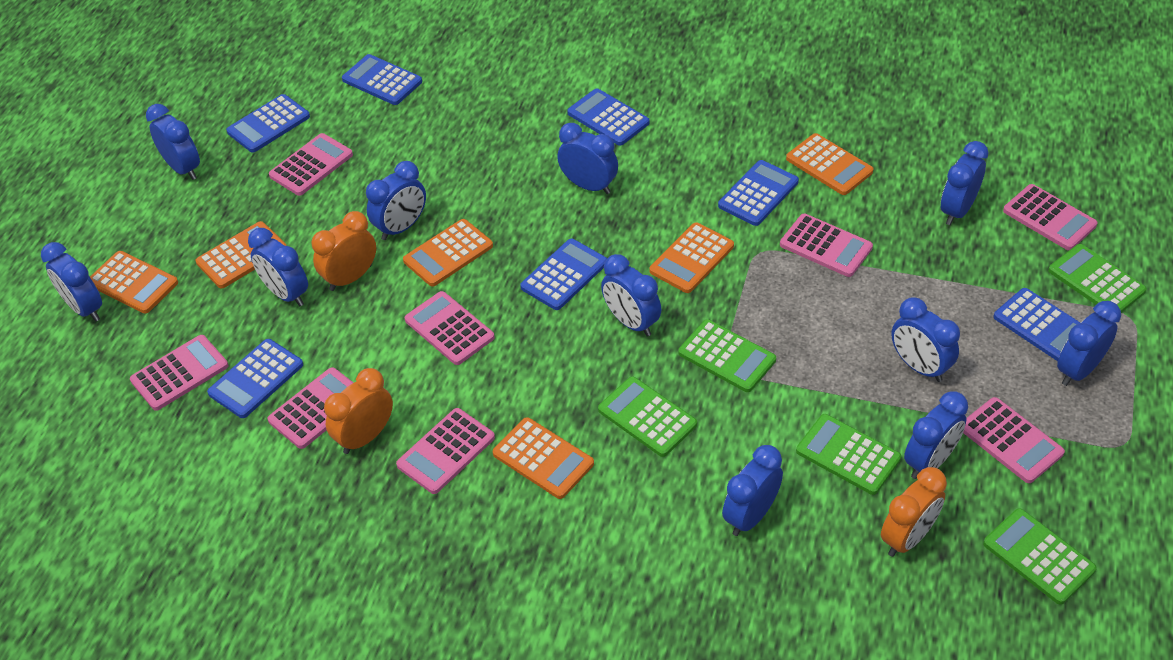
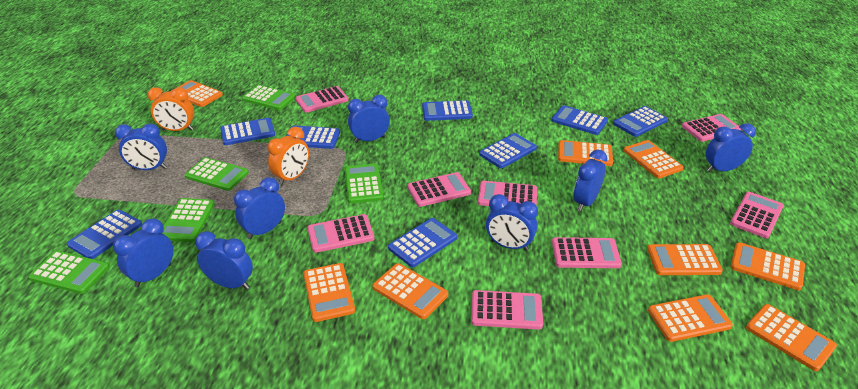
blue calculator: [207,339,303,418] [226,94,310,153] [342,54,422,105] [520,239,607,310] [567,88,650,146] [718,160,799,226] [993,288,1080,361] = 7 -> [67,210,142,259] [220,118,275,145] [286,125,340,149] [388,218,457,267] [422,100,473,121] [479,133,537,168] [552,105,608,135] [613,106,668,137] = 8
blue clock: [41,242,102,322] [146,104,200,180] [248,228,308,306] [366,161,426,240] [557,123,618,194] [601,254,661,336] [722,445,783,536] [891,298,960,382] [904,391,968,479] [941,141,989,225] [1057,301,1121,386] = 11 -> [113,218,173,287] [115,124,167,170] [195,231,253,290] [234,177,285,239] [348,95,390,143] [486,194,538,251] [574,149,607,211] [706,123,756,172] = 8
orange calculator: [90,251,178,314] [195,221,286,289] [403,219,493,287] [493,417,594,499] [650,222,734,293] [786,133,874,195] = 6 -> [170,80,223,107] [303,263,355,322] [372,263,448,319] [558,140,613,166] [624,140,683,178] [647,244,723,275] [648,294,733,342] [730,242,805,290] [746,304,837,371] = 9
orange clock: [311,211,376,291] [324,368,393,454] [881,467,947,557] = 3 -> [148,87,194,131] [268,127,309,186] = 2

